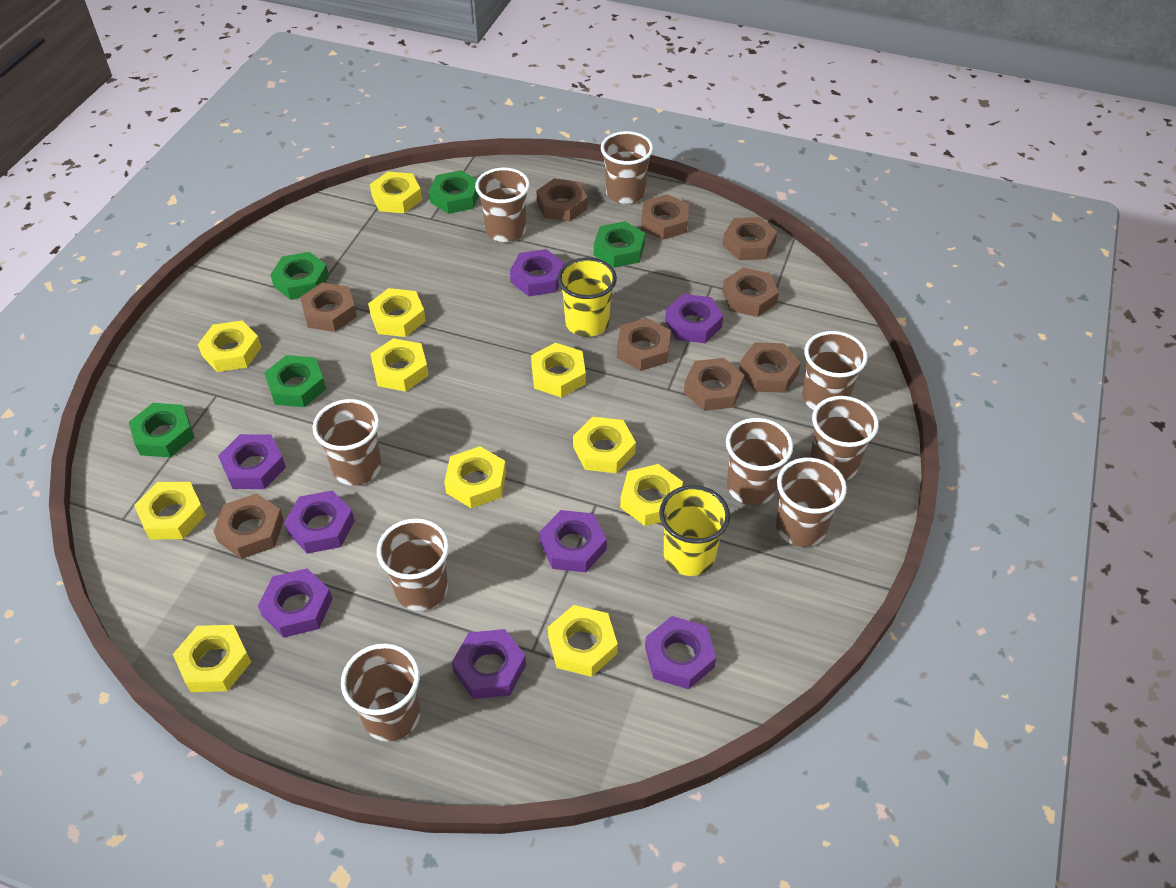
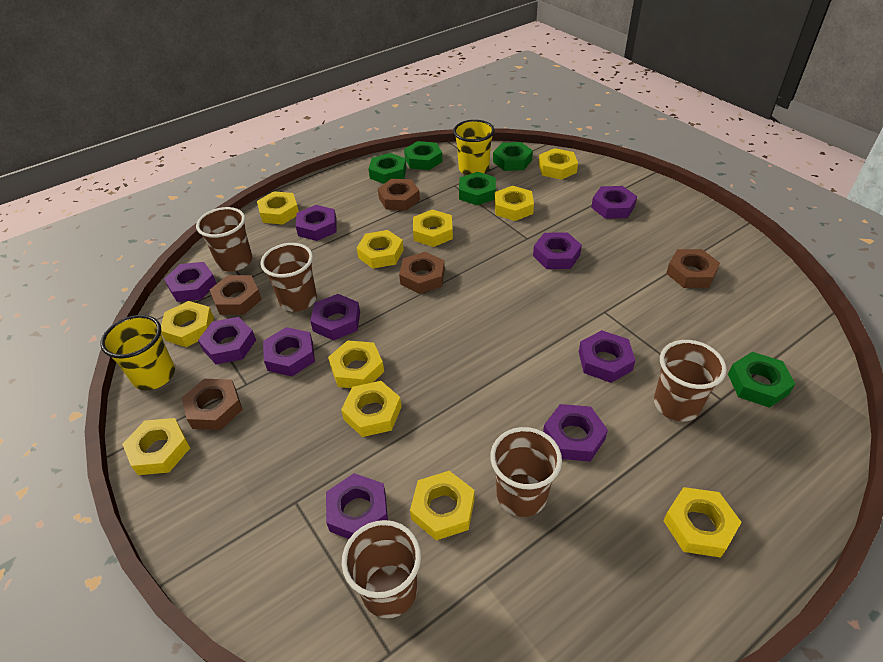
brown cup: [313,399,381,485] [341,643,420,742] [377,518,449,611] [475,168,530,242] [601,131,653,204] [726,418,793,505] [776,458,847,547] [802,331,868,410] [810,396,879,481] = 9 -> [196,207,252,272] [261,243,317,312] [342,520,421,618] [490,427,562,517] [654,340,727,422] = 5
brown nut: [213,493,284,559] [300,283,357,332] [536,178,587,222] [617,318,671,371] [641,194,689,240] [684,358,744,411] [722,217,777,260] [722,268,779,317] [739,342,801,393] = 9 -> [182,379,243,430] [210,275,262,315] [378,179,420,210] [399,252,445,294] [666,249,720,288] = 5
purple nut: [218,434,286,489] [258,568,332,638] [284,491,355,554] [452,629,526,699] [510,249,565,296] [539,510,607,572] [645,616,716,689] [665,294,723,343] = 8 -> [164,262,217,302] [198,317,256,364] [263,327,315,376] [296,205,337,241] [310,294,360,341] [326,473,388,539] [533,232,582,269] [543,404,608,461] [579,330,635,383] [591,186,637,219] = 10

